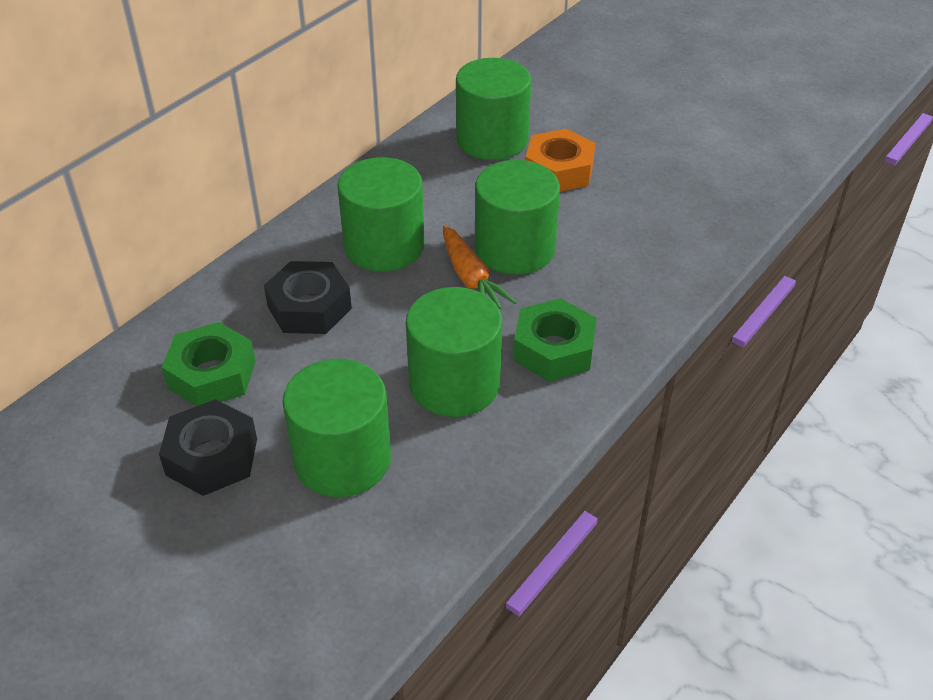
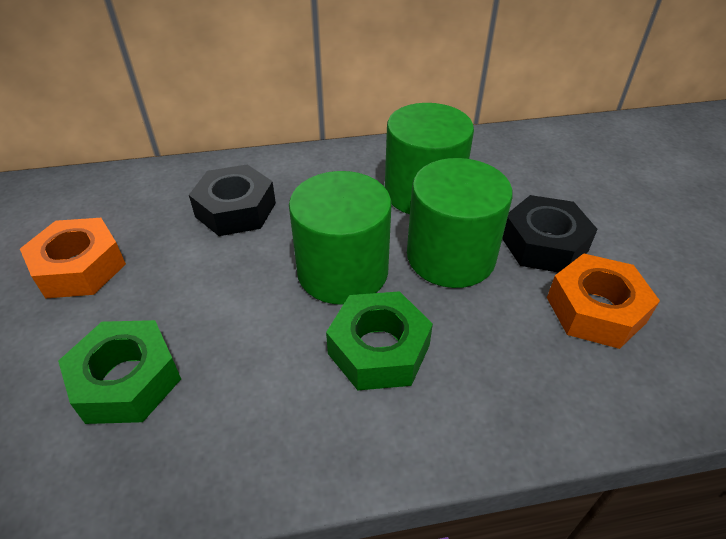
green cylinder: [282,359,391,497] [337,157,425,272] [406,287,502,417] [456,58,531,160] [475,160,560,275] = 5 -> [289,171,391,305] [385,103,474,214] [407,158,513,288] = 3
orange carrot: [443,225,517,309] = 1 -> none = 0
orange nut: [525,129,595,192] = 1 -> [20,218,126,299] [547,253,660,349] = 2

